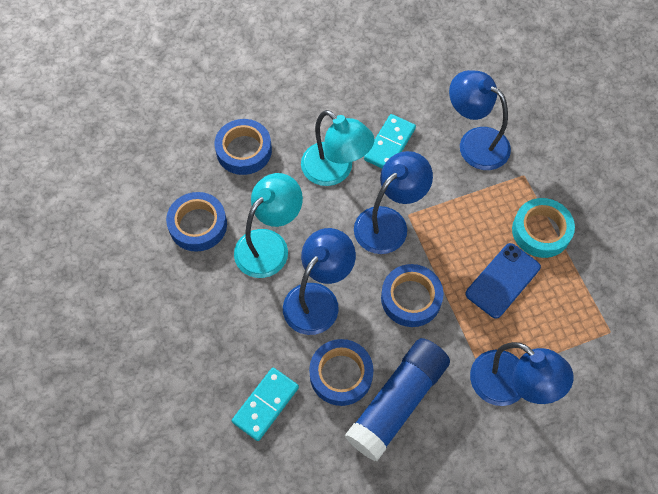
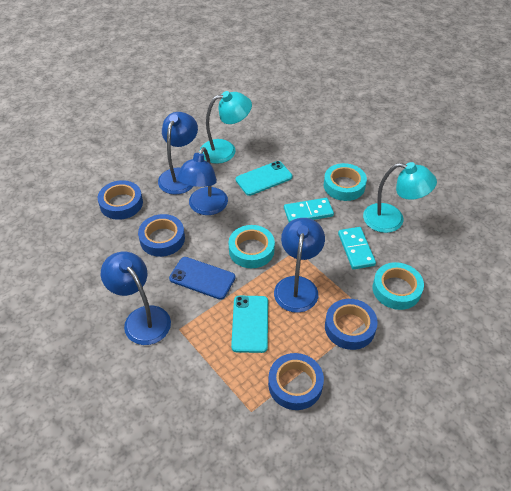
blue glue stick: [345,338,450,461] = 1 -> none = 0
turquoise phone: none = 0 -> [231,296,268,353] [236,161,292,196] = 2
turquoise tape: [512,198,575,258] = 1 -> [228,225,275,268] [324,163,367,201] [373,262,424,310] = 3

